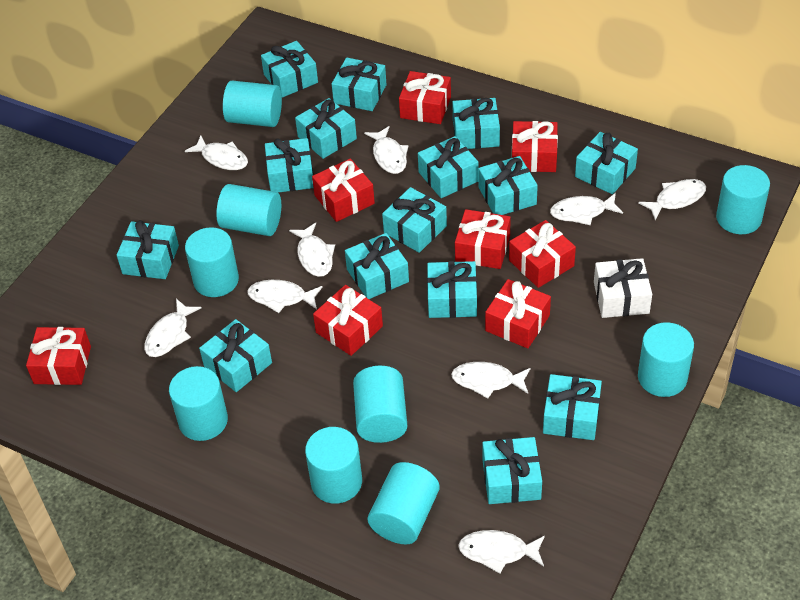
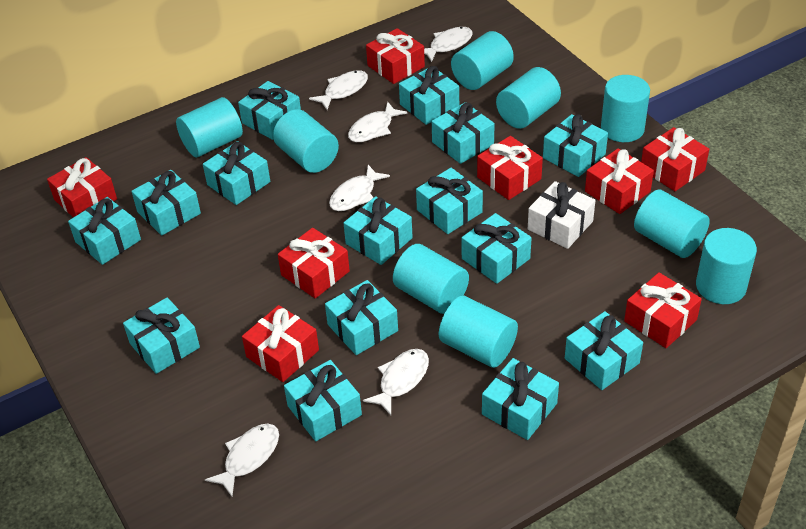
white fish: [144,299,202,357] [185,136,248,170] [247,280,322,313] [289,223,335,277] [364,126,408,174] [451,362,531,398] [458,530,545,574] [550,193,623,225] [638,179,706,220] = 9 -> [205,424,279,497] [309,70,368,110] [329,165,390,211] [348,102,407,142] [363,349,429,415] [424,27,473,62] = 6

